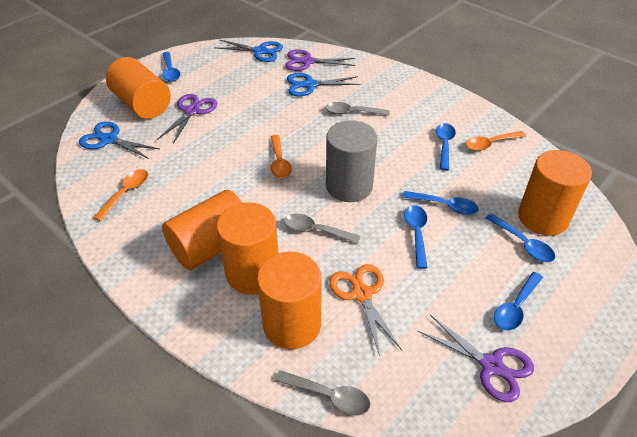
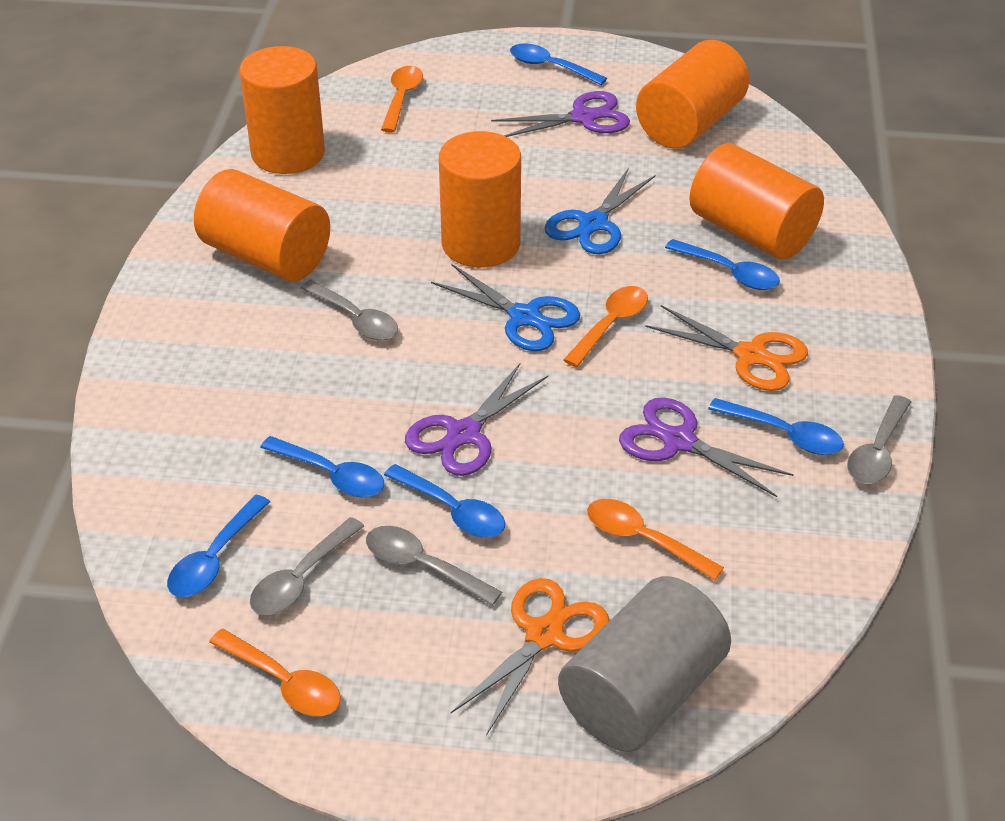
blue scissors: [79,121,160,159] [214,40,283,62] [287,73,361,96] = 3 -> [431,264,581,351] [545,168,655,254] = 2
grey spoon: [275,370,370,416] [284,213,361,244] [325,102,389,116] = 3 -> [250,517,364,615] [300,280,398,340] [366,526,502,606] [847,395,911,484] = 4
orange scissors: [329,264,402,356] = 1 -> [451,578,609,736] [645,305,808,391] = 2
orange spoon: [93,169,148,221] [271,135,292,178] [466,131,526,151] = 3 -> [209,629,341,716] [381,66,423,133] [563,286,648,367] [587,499,724,581] = 4

